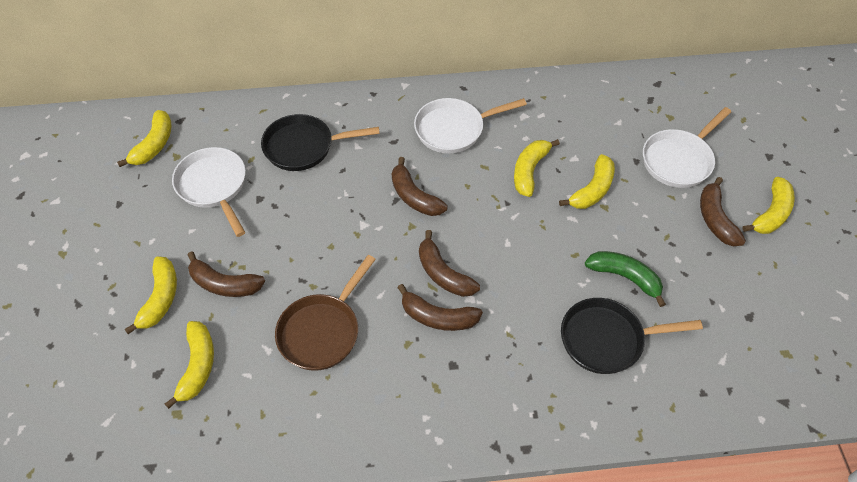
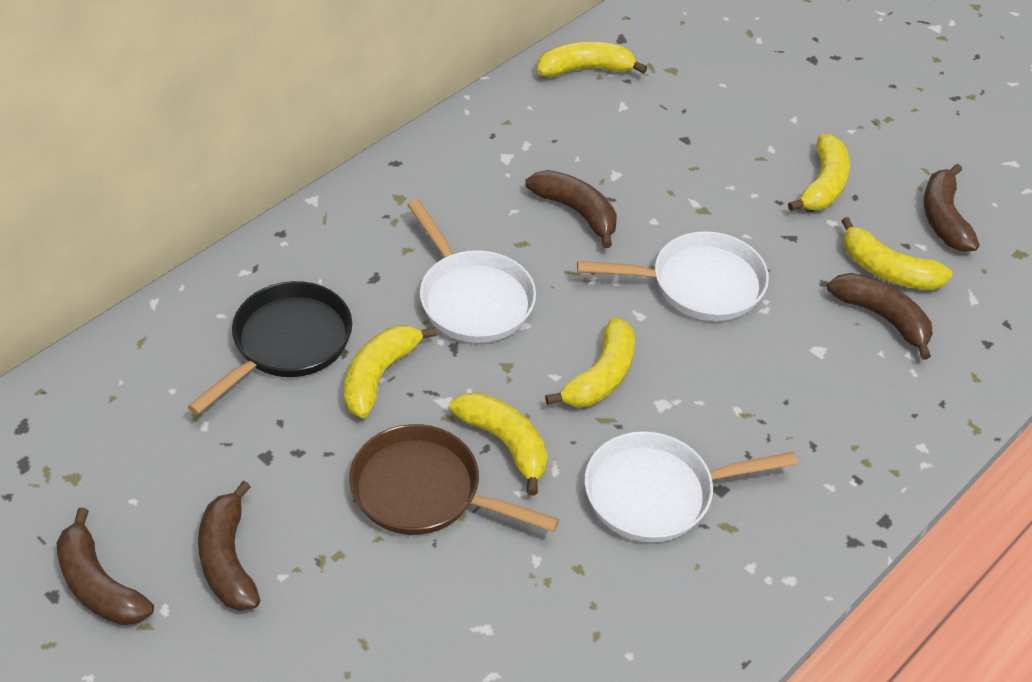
black pan: [261,114,380,171] [561,298,703,374] = 2 -> [187,281,352,415] = 1
green banana: [585,251,666,307] = 1 -> none = 0

